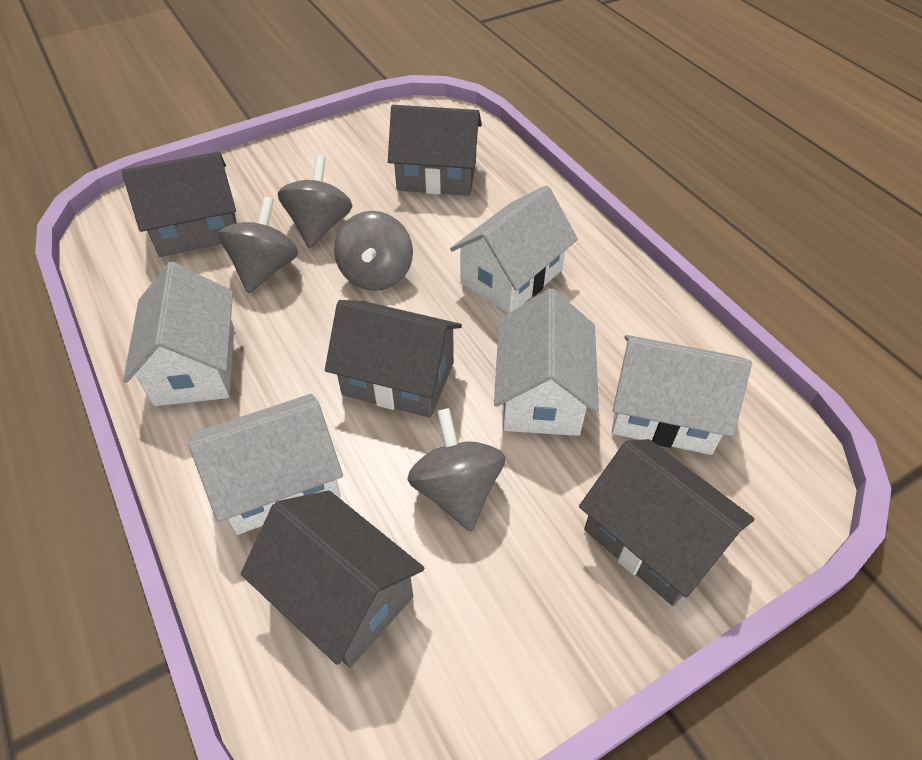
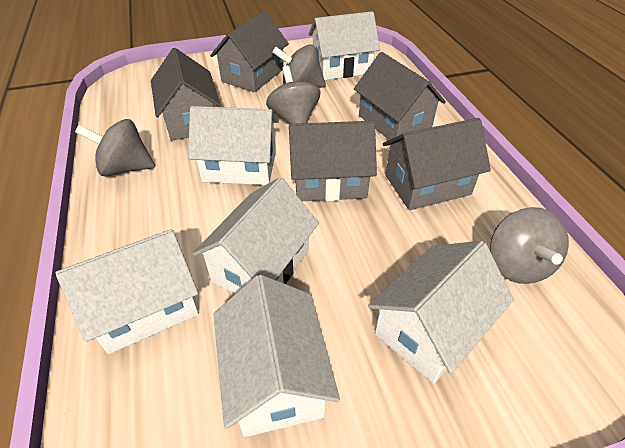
white house: [123,262,234,406] [189,394,343,535] [450,185,578,313] [494,288,599,436] [612,335,752,455] = 5 -> [56,229,199,354] [188,106,279,185] [192,177,319,294] [213,275,340,437] [308,11,380,80] [368,241,513,384] = 6

